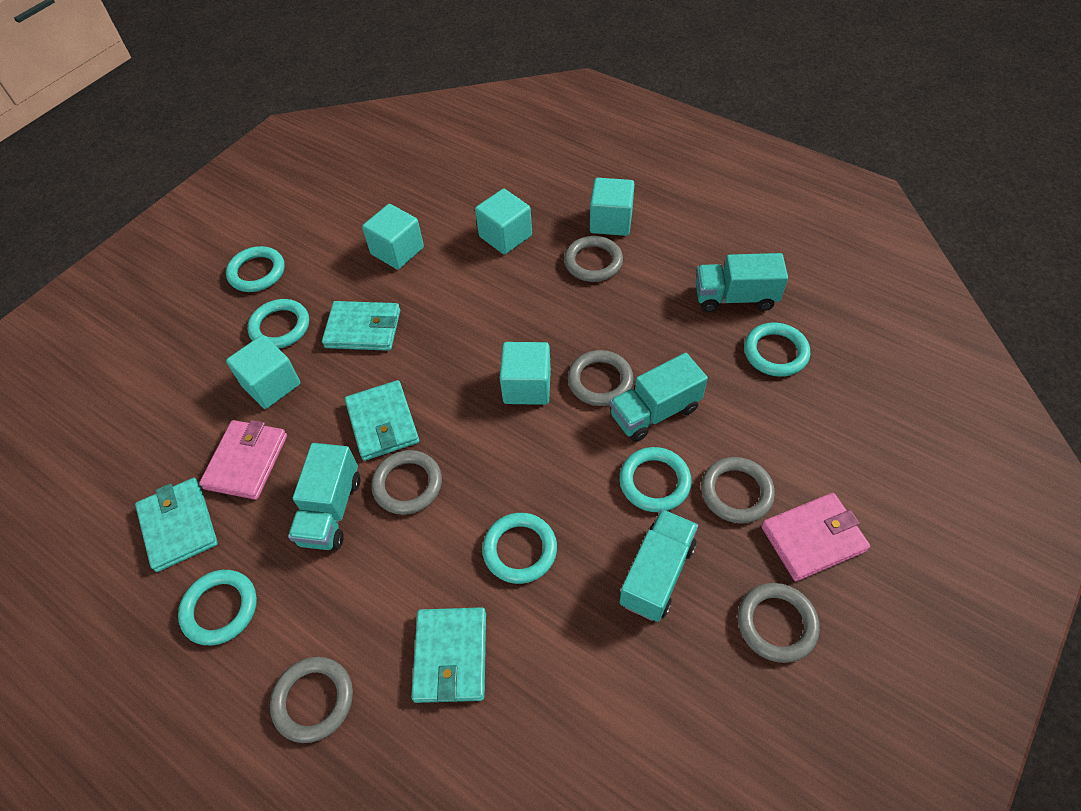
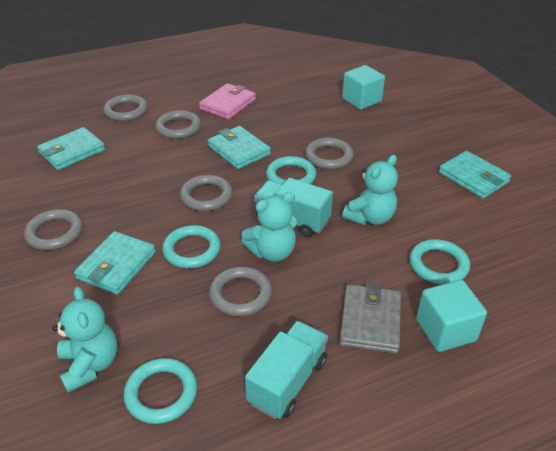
grey wallet: none = 0 -> [340,284,401,353] = 1
pink wallet: [199,420,287,500] [761,493,870,581] = 2 -> [199,83,256,119] = 1
turquoise cube: [226,335,301,409] [362,204,424,270] [475,189,532,255] [499,342,551,405] [590,178,634,236] = 5 -> [342,65,385,110] [416,280,487,352] = 2
turquoise ring: [178,570,257,645] [226,246,285,292] [247,299,309,349] [482,513,557,584] [619,447,692,512] [744,322,810,377] = 6 -> [124,358,197,424] [162,225,220,268] [266,156,316,184] [410,239,470,285] = 4
turquoise teddy bear: none = 0 -> [52,287,117,393] [242,192,297,262] [342,155,398,225] = 3
turquoise truck: [288,443,360,550] [610,353,708,442] [619,509,698,622] [696,253,788,312] = 4 -> [245,321,328,419] [254,178,333,238] = 2

